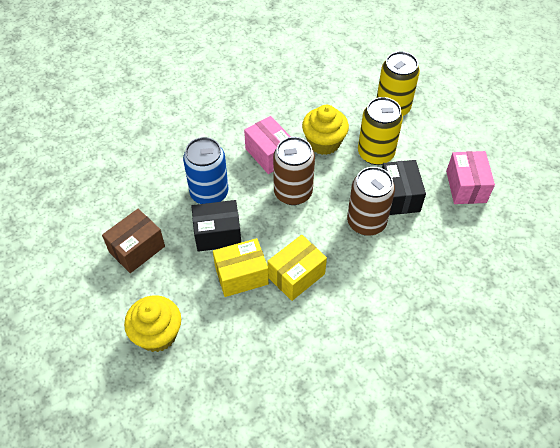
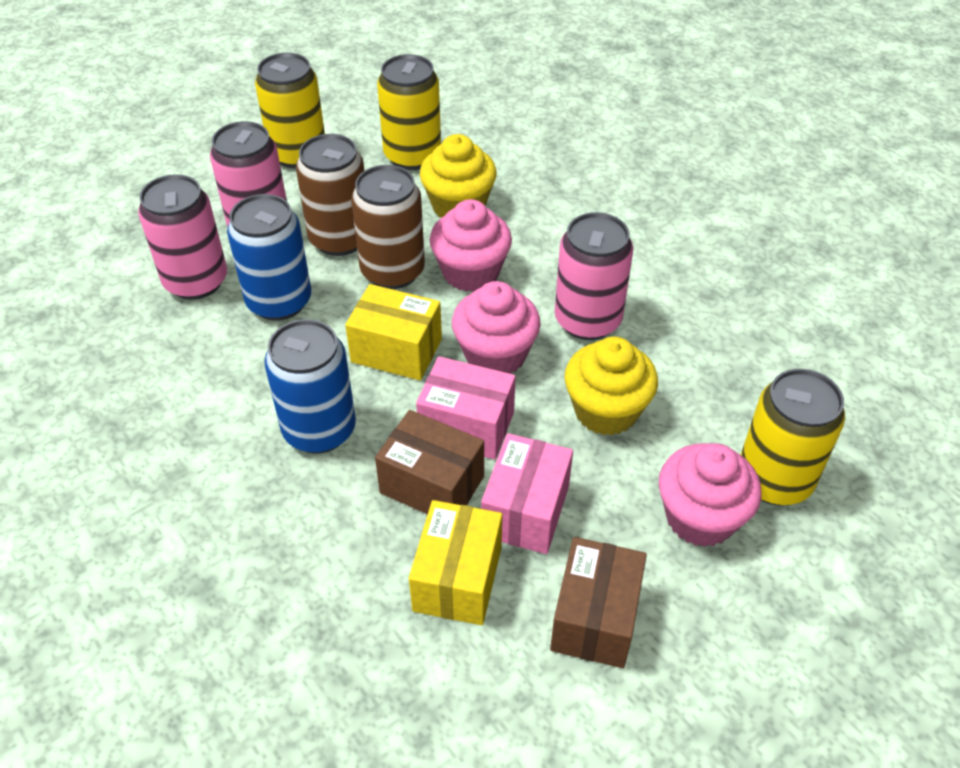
black box: [191,200,241,252] [382,160,426,215] = 2 -> none = 0
blue can: [183,137,228,204] = 1 -> [227,194,311,321] [264,319,356,454] = 2
brown box: [102,209,165,273] = 1 -> [375,410,484,514] [550,537,647,668] = 2
pink can: none = 0 -> [138,174,227,300] [210,121,287,227] [555,212,633,340] = 3
pink cupcake: none = 0 -> [430,199,512,292] [452,281,541,374] [659,443,761,547] = 3
yellow can: [358,97,403,165] [377,51,420,116] = 2 -> [255,53,325,168] [377,54,441,170] [741,369,845,505] = 3

